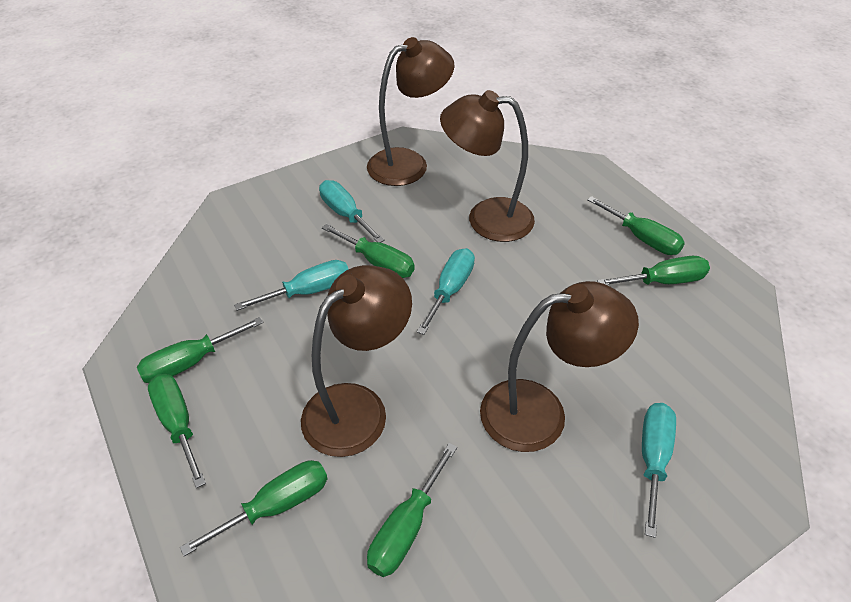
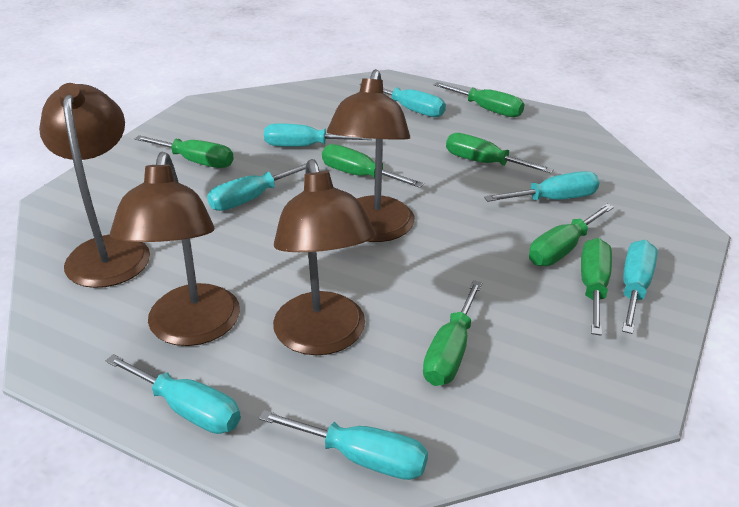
turquoise screwdriver: [234,260,348,311] [319,180,385,243] [417,248,475,335] [642,403,676,538] = 4 -> [106,354,241,434] [207,164,306,211] [259,410,428,480] [264,123,372,147] [360,84,446,117] [484,171,600,202] [622,240,658,334] = 7

